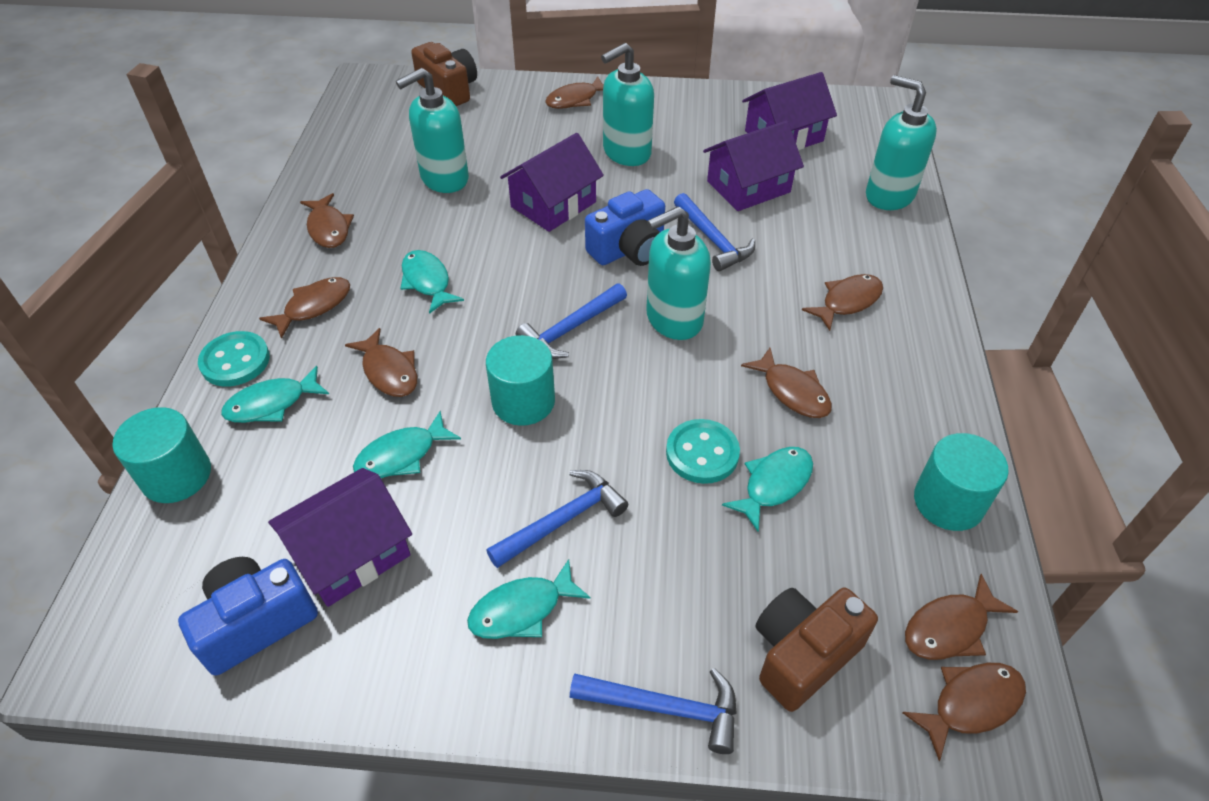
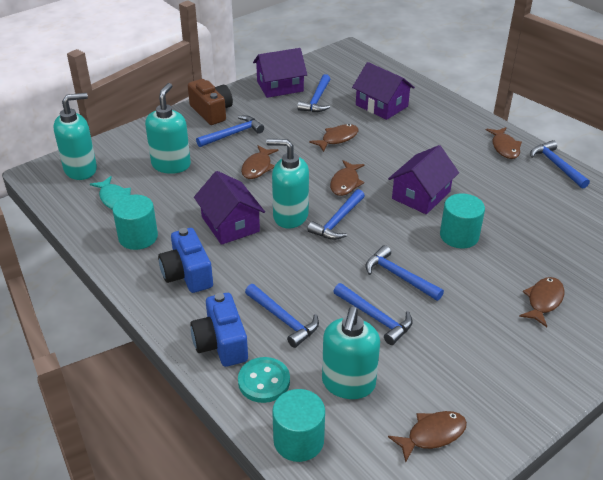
blue hammer: [486,470,628,568] [516,283,627,359] [570,668,737,754] [674,193,755,271] = 4 -> [196,115,264,147] [245,284,319,348] [297,74,330,112] [307,189,365,240] [333,283,412,345] [366,245,444,301] [530,140,590,189] = 7
brown camera: [411,42,477,106] [755,588,878,712] = 2 -> [188,79,233,125] = 1
brown fish: [259,277,350,339] [300,193,354,248] [345,328,417,397] [545,76,604,109] [741,348,832,418] [802,274,883,331] [902,663,1026,761] [905,574,1018,660] = 8 -> [241,146,278,179] [309,124,358,152] [330,160,365,196] [388,411,467,462] [486,127,522,159] [519,277,564,327] = 6
turquoise button: [198,331,270,387] [666,419,740,484] = 2 -> [238,357,290,403] = 1
turquoise fish: [221,366,329,423] [353,411,461,478] [400,250,464,314] [467,559,591,639] [722,447,813,531] = 5 -> [90,176,131,210] = 1

